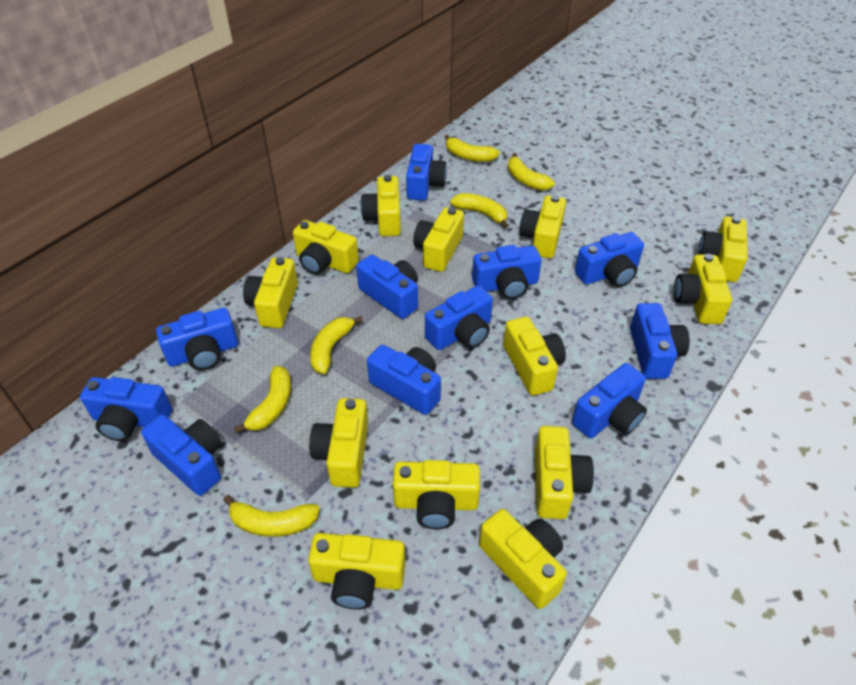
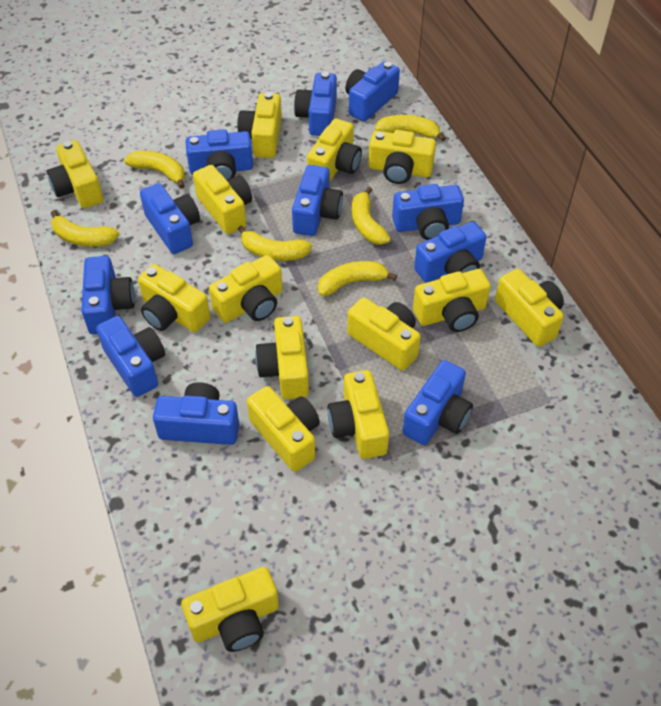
yellow camera: [243,257,298,328] [293,220,359,275] [308,533,406,610] [309,398,368,488] [361,175,401,236] [393,460,480,529] [413,207,464,272] [479,509,567,609] [504,317,566,396] [519,195,566,259] [535,426,594,519] [674,254,732,324] [698,216,748,282] = 13 -> [47,140,103,209] [138,264,210,332] [181,567,279,652] [193,165,252,234] [209,255,283,323] [237,92,282,158] [247,386,320,472] [255,316,309,399] [307,118,362,182] [327,370,389,459] [347,297,421,370] [369,130,436,184] [413,269,491,332] [495,269,564,347] = 14

